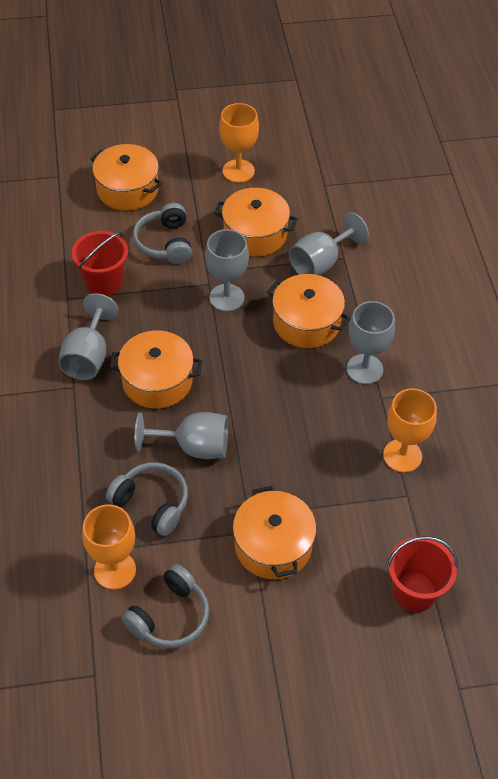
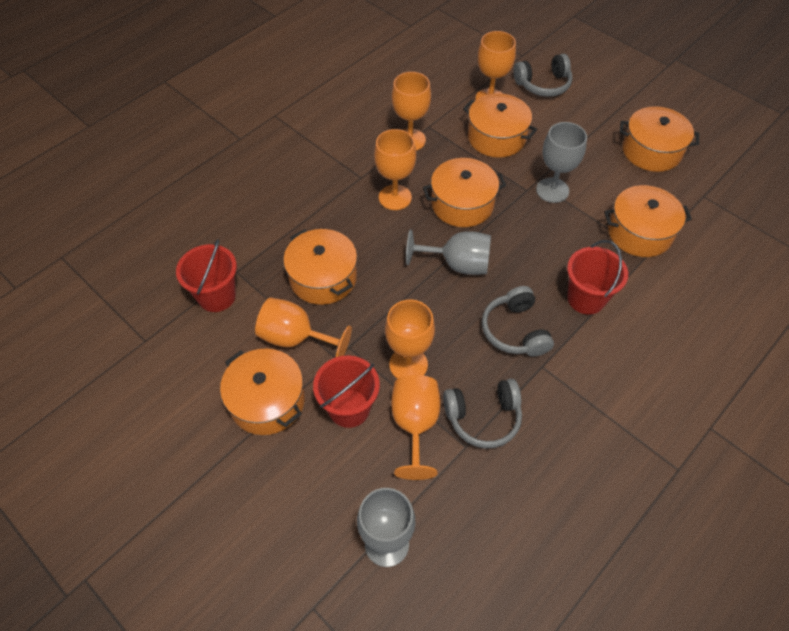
grey goblet: [58,293,118,380] [135,412,228,459] [205,229,249,312] [289,212,369,276] [346,301,395,384] = 5 -> [357,488,415,567] [406,229,491,275] [536,122,587,203] = 3
orange goblet: [82,504,136,590] [219,103,259,183] [383,388,437,473] = 3 -> [255,298,352,357] [374,129,416,210] [385,300,435,379] [391,375,441,480] [392,72,431,150] [475,31,516,100] = 6
orange pot: [90,144,162,211] [110,330,202,409] [214,188,298,257] [233,486,316,580] [267,274,350,348] = 5 -> [220,348,305,435] [283,229,357,305] [423,158,506,227] [463,93,537,158] [604,185,692,257] [620,106,699,172] = 6
red bucket: [72,231,128,296] [387,536,458,612] = 2 -> [176,239,237,312] [313,355,380,428] [567,240,628,314] = 3

